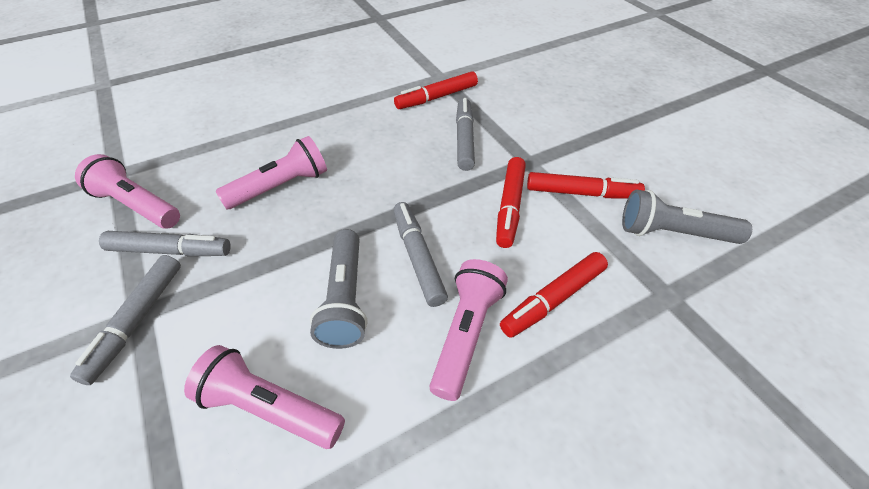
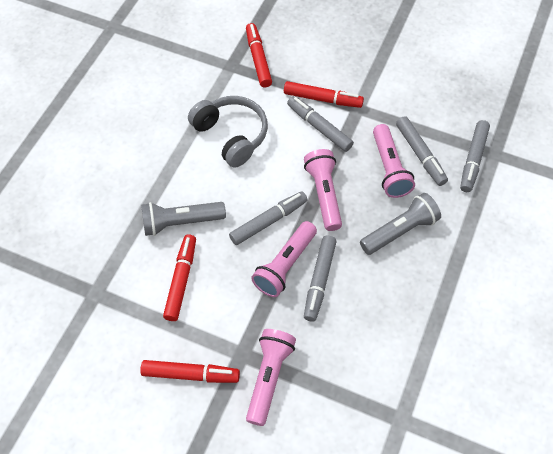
grey headphones: none = 0 -> [188,96,268,168] = 1
grey marker: [70,255,181,385] [99,231,231,257] [393,202,448,307] [456,98,475,171] = 4 -> [229,191,308,245] [287,96,354,152] [304,235,337,322] [396,116,448,186] [460,120,490,192] = 5

